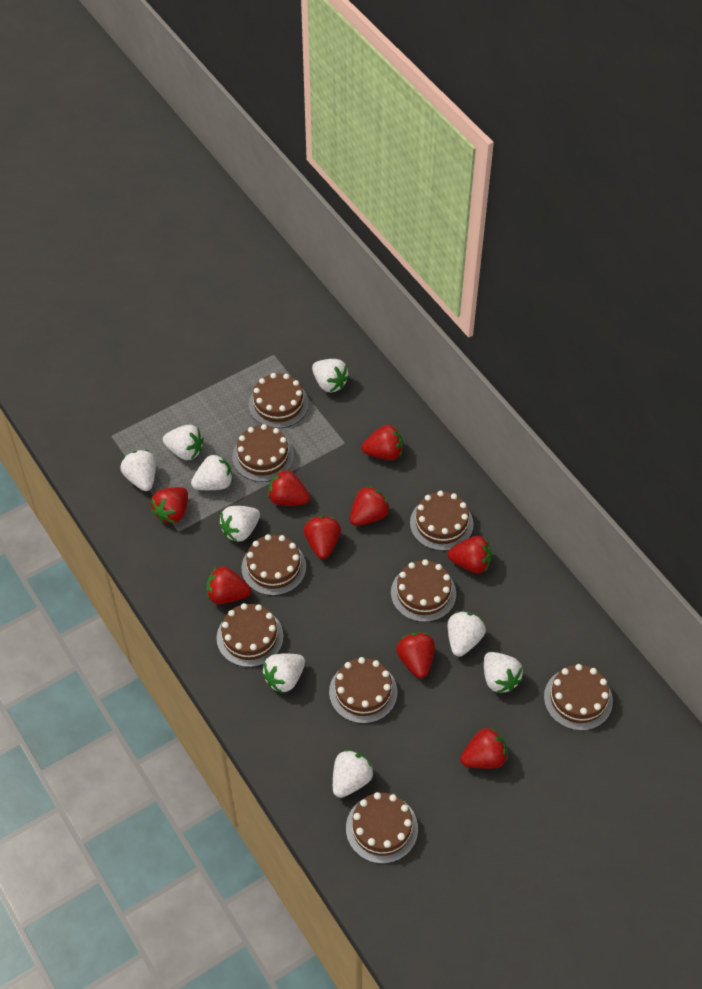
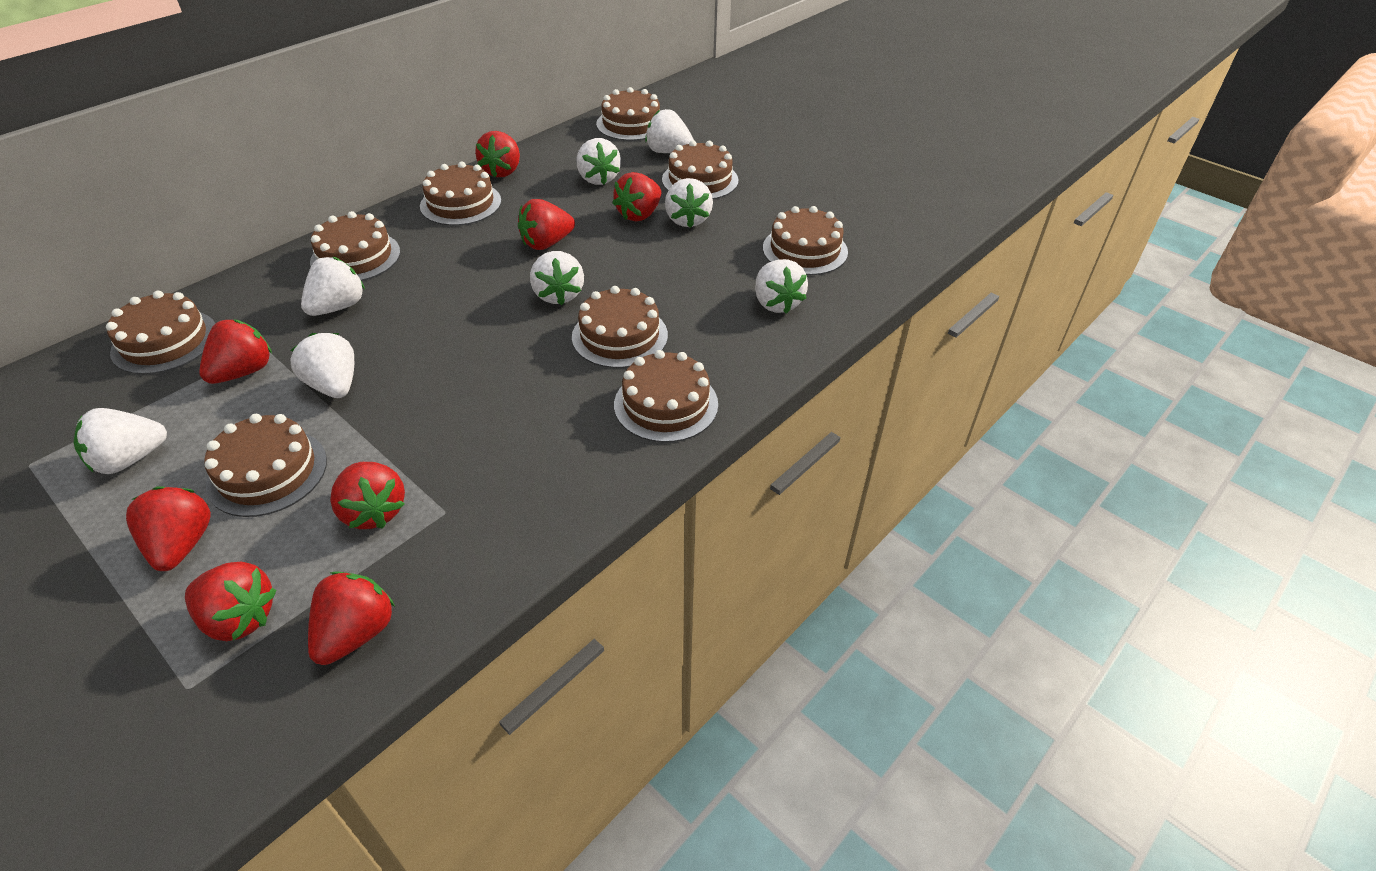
red strawberry: [151,487,188,523] [207,567,251,604] [268,470,310,506] [304,516,341,559] [350,486,390,526] [361,425,403,460] [396,633,435,678] [448,536,492,574] [460,728,508,769] = 9 -> [126,486,211,571] [185,562,276,641] [199,320,272,384] [308,571,395,665] [330,462,405,529] [475,131,520,177] [518,199,575,250] [612,172,661,222] = 8
white strawberry: [120,450,156,491] [163,425,204,460] [191,454,233,490] [219,506,260,542] [262,653,305,693] [312,359,349,392] [333,750,374,798] [448,611,486,657] [484,652,523,693] = 9 -> [74,408,167,474] [291,333,354,398] [301,257,365,316] [530,251,584,305] [577,138,621,185] [645,109,694,153] [665,178,713,228] [755,259,808,314] = 8

